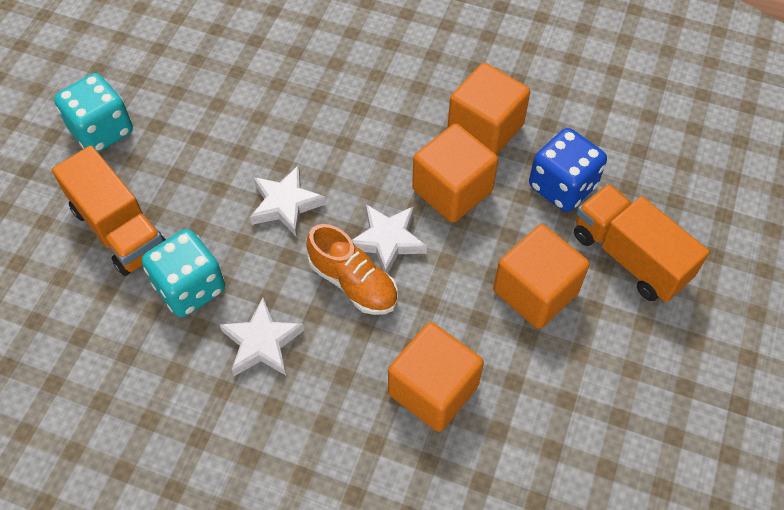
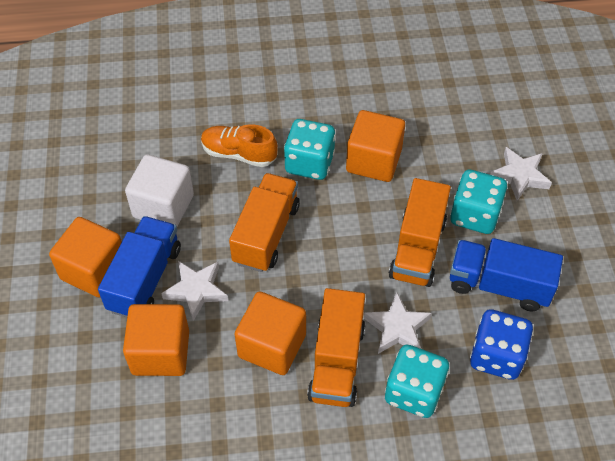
blue truck: none = 0 -> [98,216,181,317] [450,238,563,311] = 2
orange truck: [52,145,166,276] [574,184,710,302] = 2 -> [229,173,300,272] [307,288,365,407] [389,178,451,287] = 3
turquoise dice: [54,73,133,153] [142,229,225,317] = 2 -> [284,119,336,180] [385,345,449,418] [450,170,507,234] = 3
white cube: none = 0 -> [125,154,194,227] = 1

